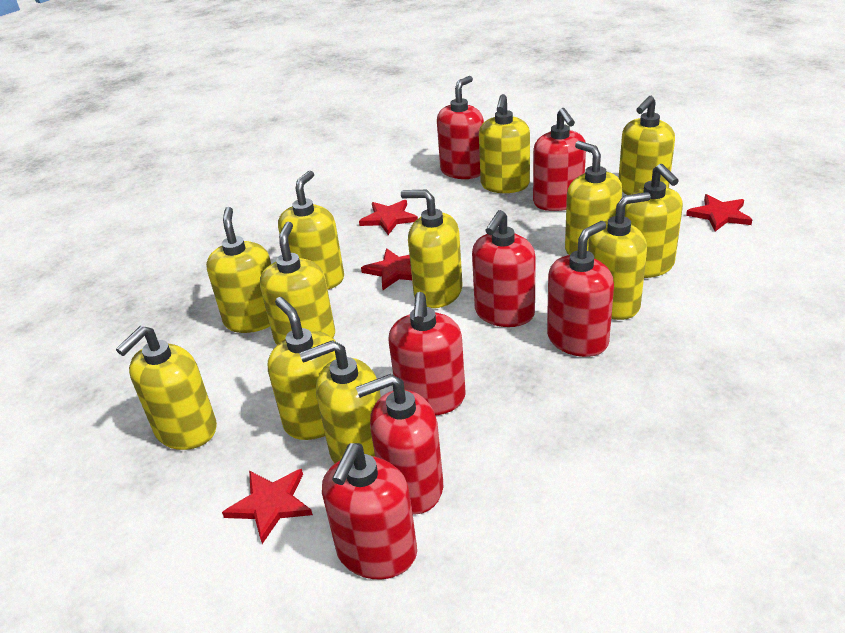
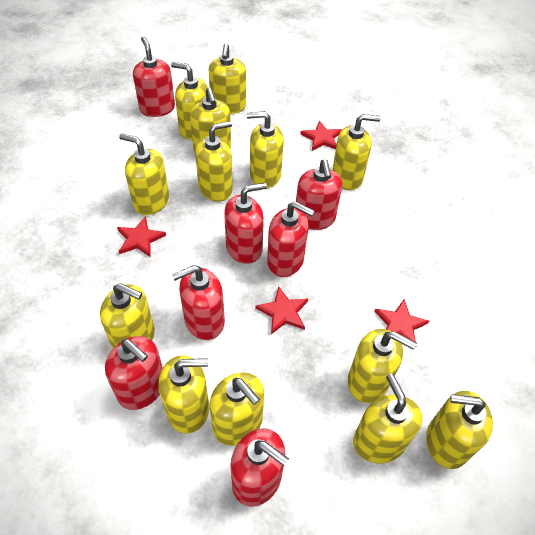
yellow soap dispenser: [116,326,217,450] [206,207,271,333] [260,222,335,345] [268,297,336,440] [278,170,344,289] [300,340,381,464] [401,190,463,308] [479,94,530,193] [565,141,622,255] [588,192,651,320] [619,96,675,195] [625,164,683,278] = 12 -> [100,283,155,349] [119,133,169,215] [158,356,209,434] [171,62,208,140] [190,87,231,152] [195,121,233,202] [209,44,246,114] [210,372,264,446] [246,111,284,188] [332,114,381,190] [348,329,417,403] [353,373,422,463] [426,391,493,469] = 13

